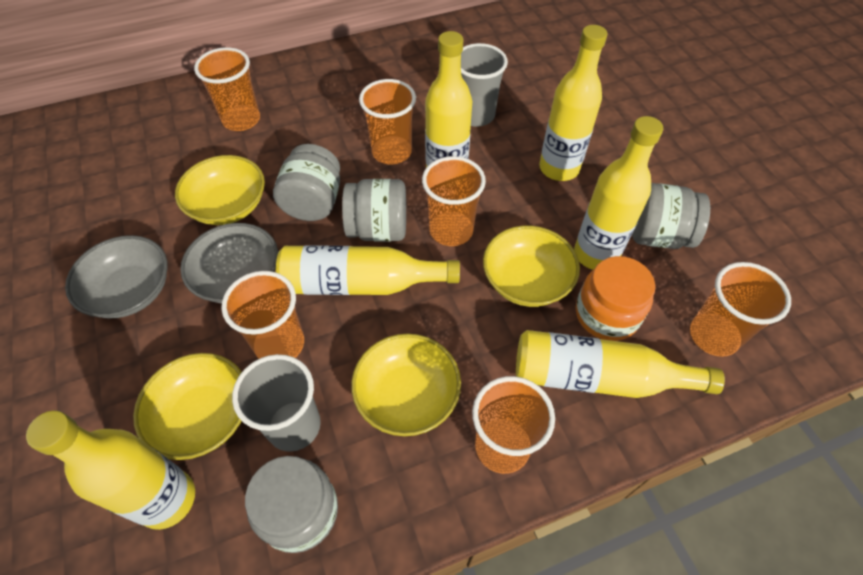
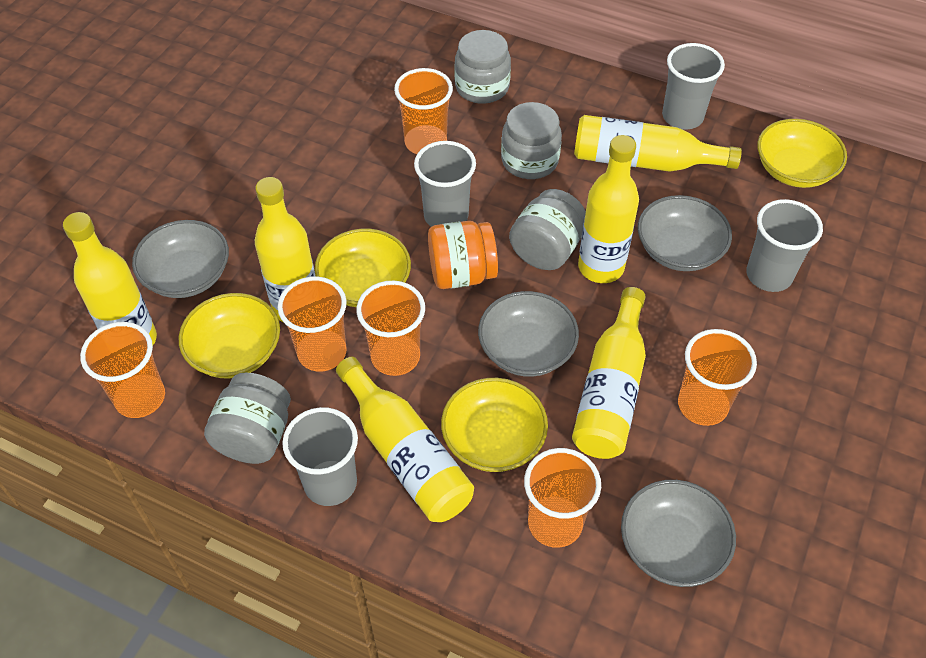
grey bowl: [65,235,167,319] [180,223,278,303] = 2 -> [132,220,229,298] [478,291,579,377] [621,480,736,587] [638,195,732,271] = 4
grey cup: [232,354,321,452] [461,43,508,127] = 2 -> [282,407,358,506] [414,141,476,227] [662,43,725,130] [746,199,823,292] = 4

